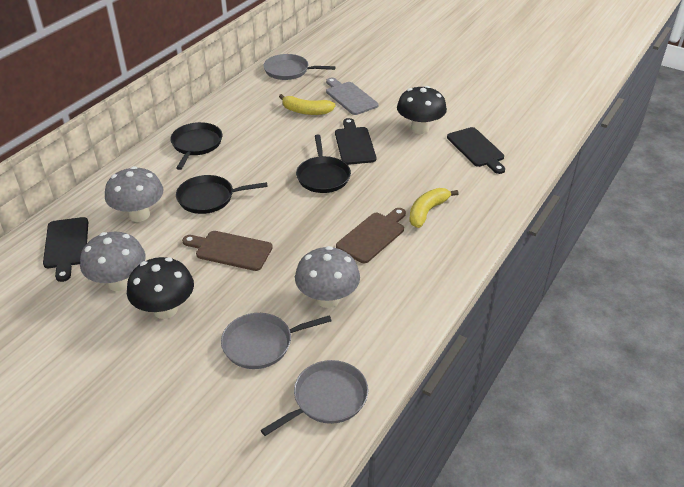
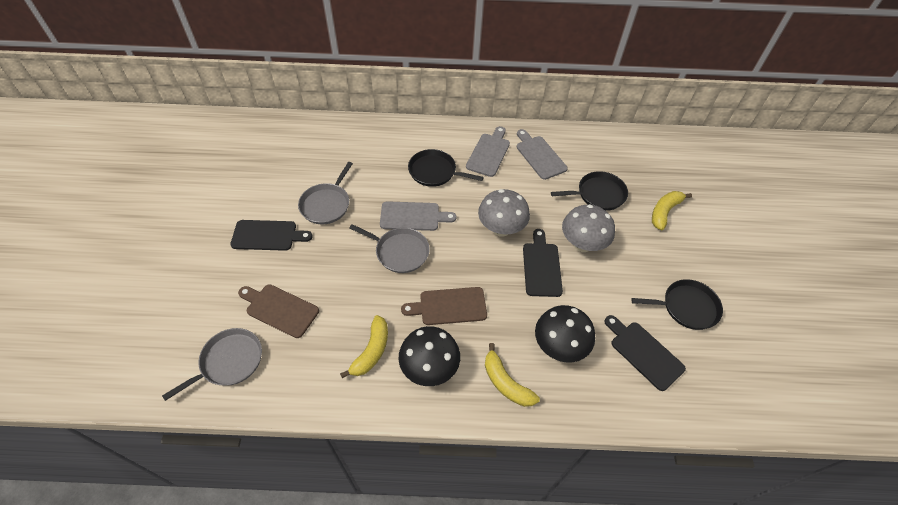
grey cutting board: [326,78,378,115] = 1 -> [380,201,457,231] [466,126,510,177] [517,129,568,180] = 3
grey mushroom: [80,232,146,291] [105,166,164,222] [295,246,360,308] = 3 -> [478,189,530,237] [562,204,615,252] = 2
yellow banana: [279,94,336,115] [409,188,458,228] = 2 -> [340,315,388,378] [485,343,540,407] [652,191,692,231] = 3

